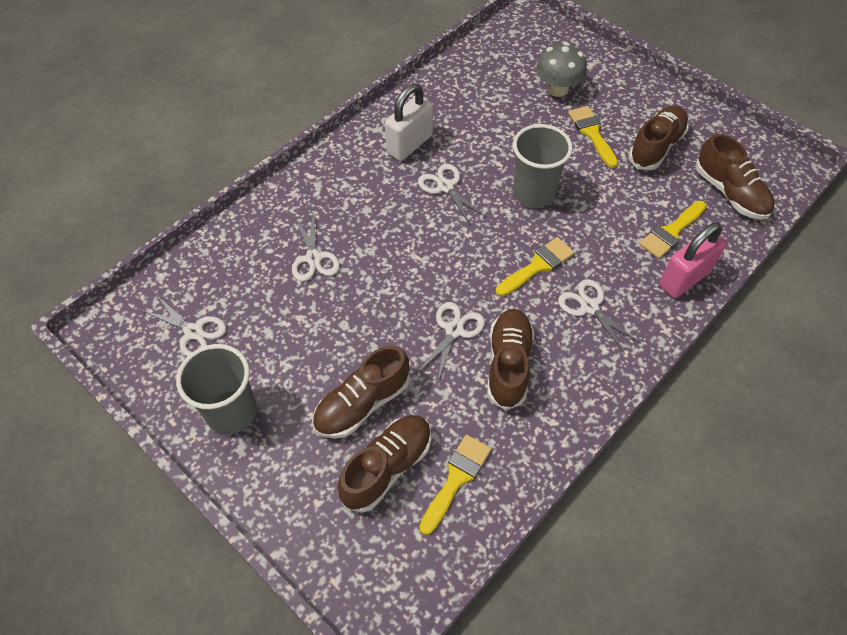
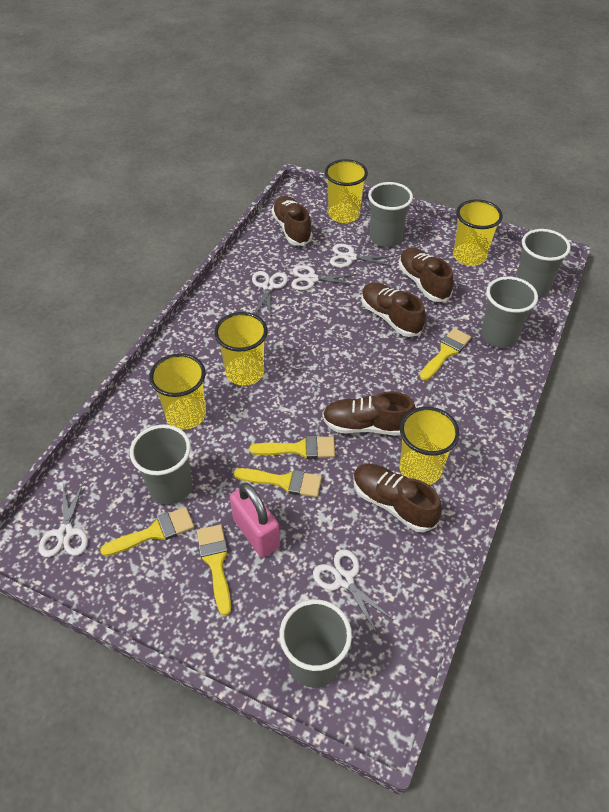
grey cup: [176,344,257,435] [513,124,573,208] = 2 -> [130,424,192,505] [280,599,352,688] [368,182,413,247] [481,276,538,348] [516,229,571,297] = 5
grey mushroom: [536,42,587,97] = 1 -> none = 0
white padlock: [385,84,433,161] = 1 -> none = 0
yellow brush: [419,434,491,535] [496,237,574,297] [568,106,618,168] [639,201,707,259] = 4 -> [100,507,194,556] [197,524,231,616] [233,468,322,497] [249,436,335,459] [420,328,471,381] = 5
yellow cup: none = 0 -> [149,353,206,430] [214,312,268,386] [325,159,368,223] [400,407,460,485] [453,199,503,266] = 5

